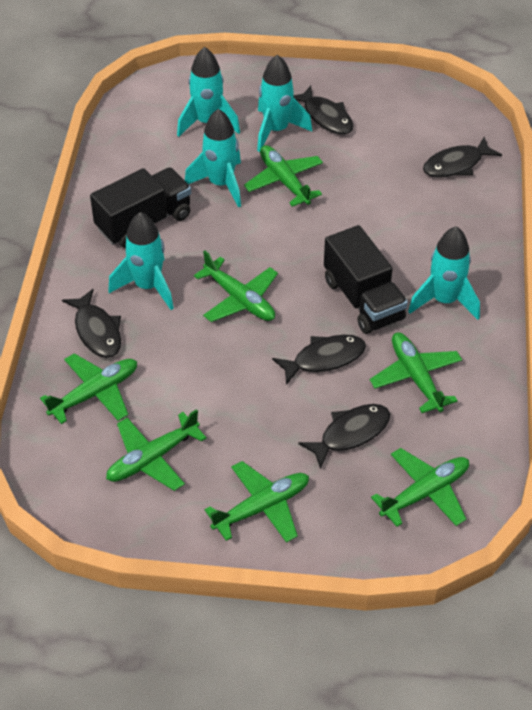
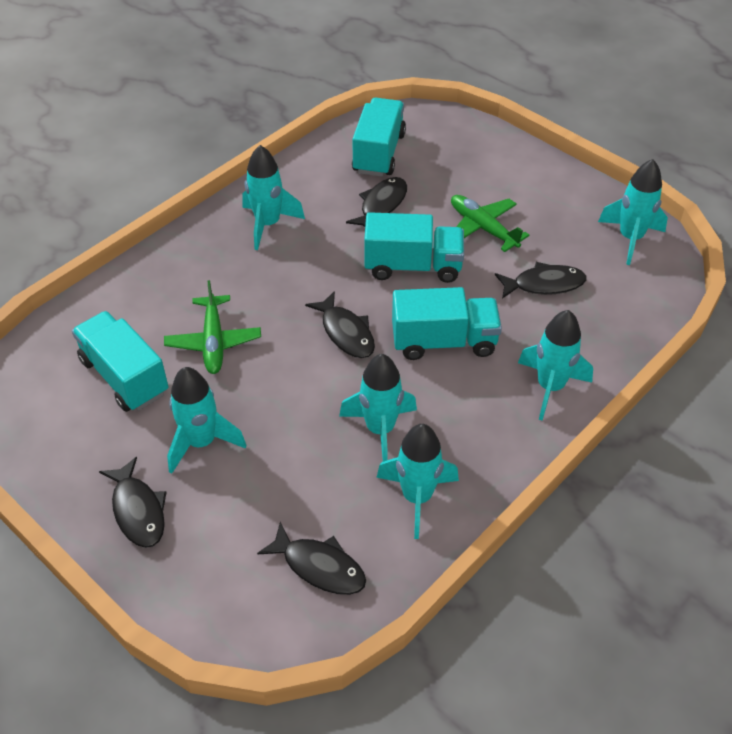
black truck: [90,168,191,248] [324,225,408,334] = 2 -> none = 0
green plane: [40,353,137,424] [106,409,207,491] [194,251,278,322] [205,461,309,543] [244,145,323,207] [370,333,462,413] [371,448,469,527] = 7 -> [164,280,261,374] [451,195,529,252] = 2
turquoise rocket: [108,212,174,310] [177,47,240,137] [185,109,241,207] [257,55,312,152] [408,226,480,320] = 5 -> [167,367,247,474] [242,145,305,250] [339,354,417,462] [376,424,459,539] [518,310,593,421] [598,159,668,265] = 6
turquoise truck: none = 0 -> [72,311,169,412] [352,98,406,177] [364,212,464,283] [392,287,502,360] = 4

